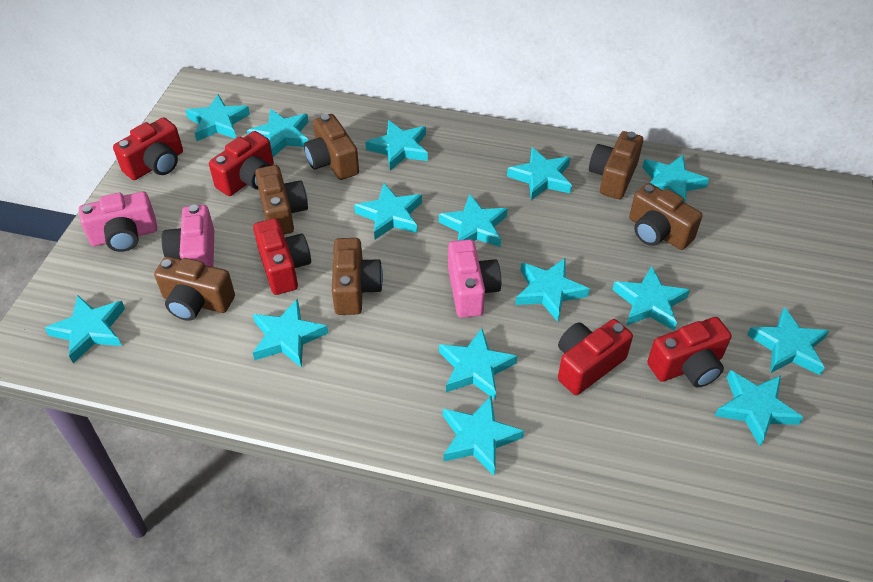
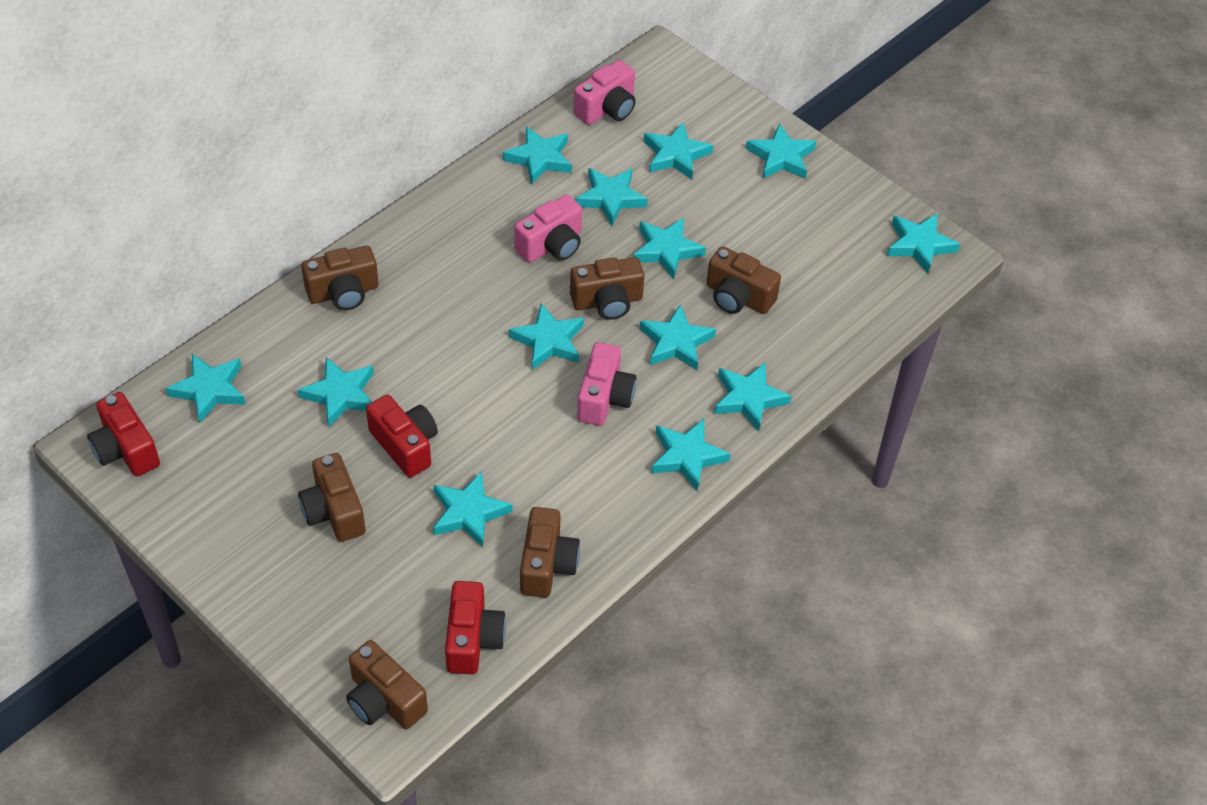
red camera: [113,117,183,180] [209,131,274,196] [253,218,311,295] [558,319,633,395] [647,317,732,388] = 5 -> [87,392,160,476] [366,395,438,478] [445,581,506,674] = 3
turquoise star: [45,295,125,363] [186,94,250,141] [247,109,309,157] [253,299,328,368] [354,184,422,240] [365,120,428,171] [439,194,508,247] [439,328,517,400] [443,396,524,476] [507,147,572,200] [515,258,590,322] [612,266,690,331] [642,155,709,203] [715,370,803,446] [747,307,829,375] = 15 -> [166,354,246,423] [298,357,374,428] [433,471,512,547] [503,126,572,185] [509,303,584,370] [575,168,648,226] [633,218,706,279] [640,304,716,370] [644,122,713,180] [651,419,730,490] [714,362,791,431] [746,123,816,179] [887,214,960,274] = 13

